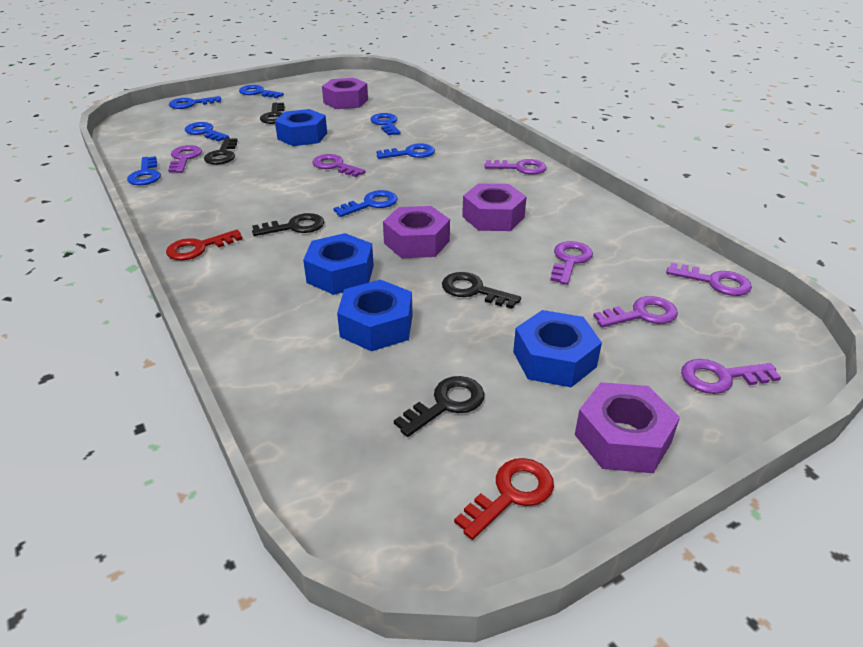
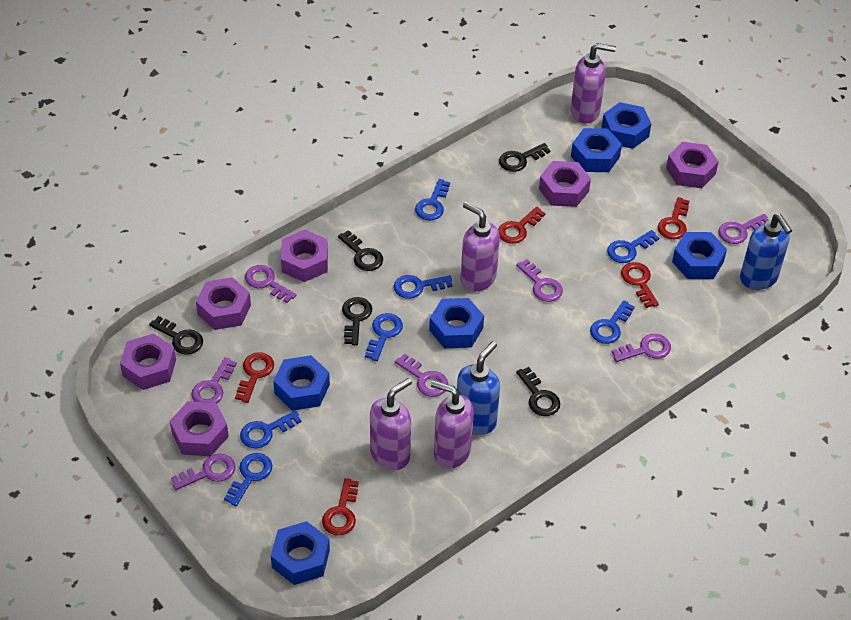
blue nut: [275,109,327,146] [303,233,374,295] [337,279,412,351] [513,310,602,387] = 4 -> [271,521,330,585] [273,355,330,411] [429,298,484,348] [571,128,622,172] [602,102,651,149] [672,232,727,279] = 6
blue soap dispenser: none = 0 -> [457,341,500,435] [740,214,792,290] = 2
purple nut: [322,78,368,109] [383,206,450,258] [462,184,527,231] [575,382,680,473] = 4 -> [120,333,176,390] [170,401,229,456] [196,277,251,330] [281,230,328,282] [539,161,591,207] [666,142,719,188] = 6
purple soap dispenser: none = 0 -> [370,378,412,470] [431,381,474,469] [460,202,500,292] [571,43,616,123] = 4
red key: [166,230,243,260] [454,458,554,540] = 2 -> [235,352,274,403] [322,478,359,535] [498,207,545,244] [621,262,659,308] [658,197,689,239] = 5

